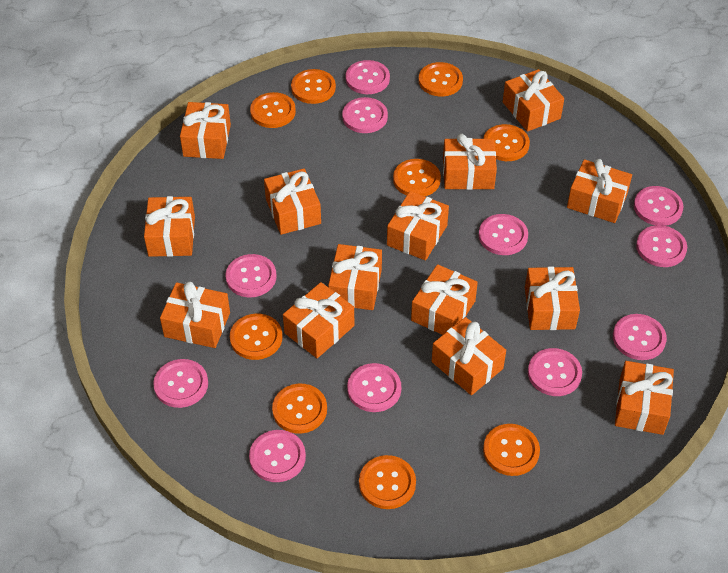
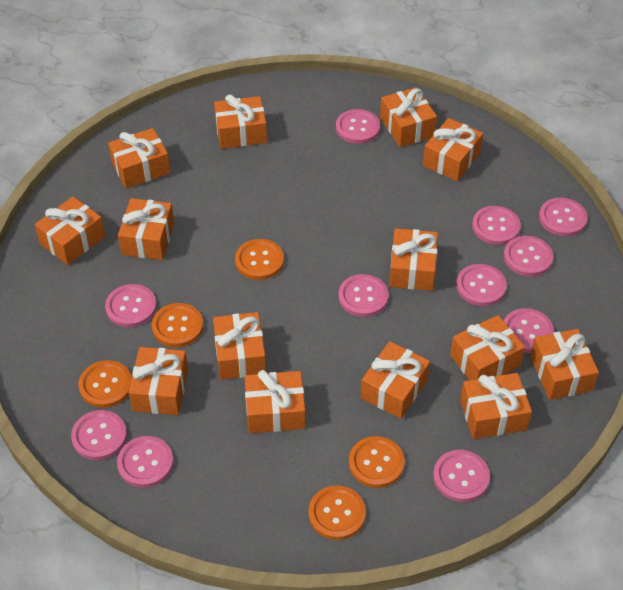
orange button: [230,314,283,360] [250,92,296,128] [272,384,327,434] [291,69,336,104] [359,455,416,509] [393,159,441,196] [419,62,463,97] [483,124,530,161] [483,424,540,476] = 9 -> [78,360,132,408] [152,303,203,347] [235,239,284,280] [308,485,366,540] [349,436,405,488] = 5

